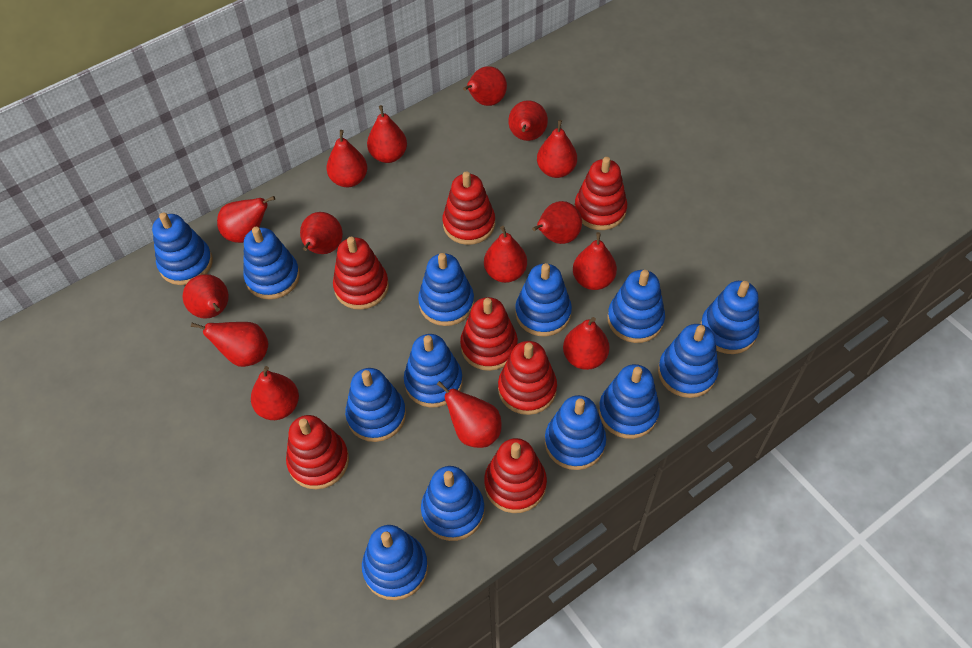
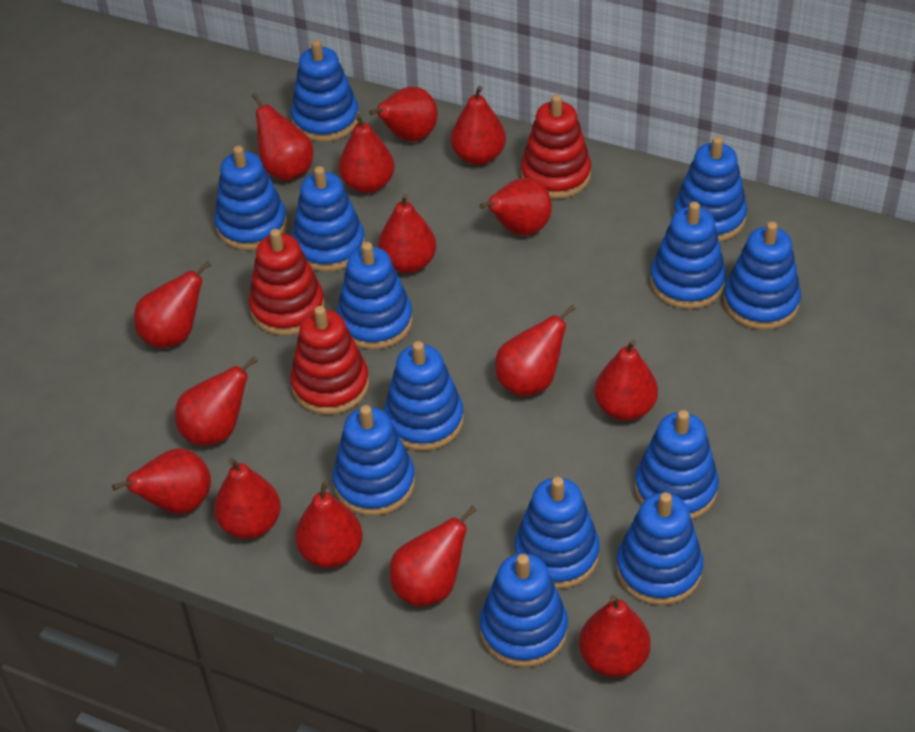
red stacking toy: [286,415,349,489] [333,237,389,310] [443,171,495,245] [460,297,518,371] [484,438,547,513] [498,341,557,415] [574,157,627,230] = 7 -> [249,229,325,336] [290,306,369,415] [521,95,591,199] = 3

